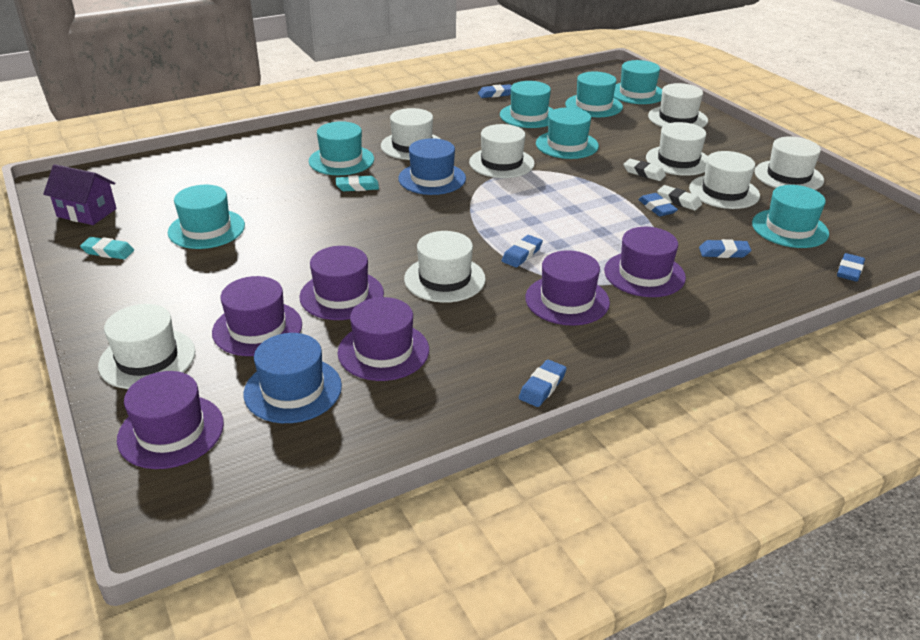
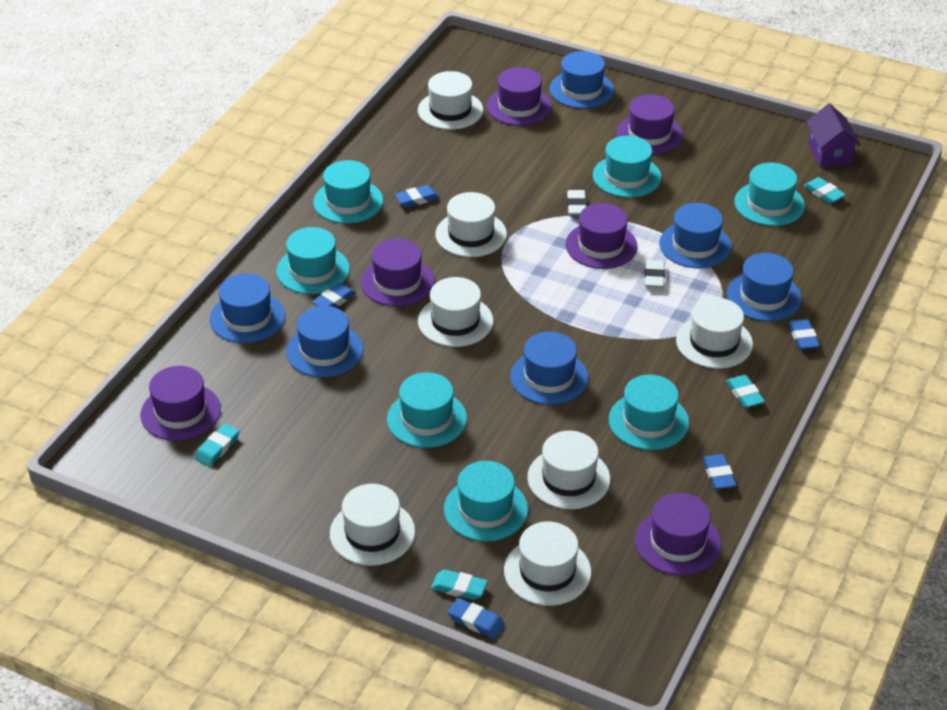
blue eraser: [478,84,511,98] [502,235,543,267] [519,360,567,407] [638,193,678,217] [699,239,751,258] [837,253,865,282] = 6 -> [312,283,356,308] [395,185,440,208] [448,598,505,639] [703,454,736,489] [788,319,820,350] = 5
blue hat: [244,333,342,423] [398,138,466,195] = 2 -> [210,273,285,343] [286,306,363,378] [510,332,588,405] [550,51,614,109] [659,203,732,268] [727,253,802,321] = 6
turquoise eraser: [80,237,134,259] [336,175,379,191] = 2 -> [195,423,240,467] [431,570,488,600] [726,375,765,408] [803,177,846,204] = 4
white hat: [98,304,195,389] [381,108,440,160] [404,231,486,303] [469,124,535,178] [646,122,708,176] [648,83,708,128] [689,151,760,209] [755,137,824,190] = 8 -> [330,484,415,566] [418,71,483,130] [418,277,493,347] [435,192,507,257] [504,521,591,606] [527,431,610,510] [676,298,753,369] = 7

